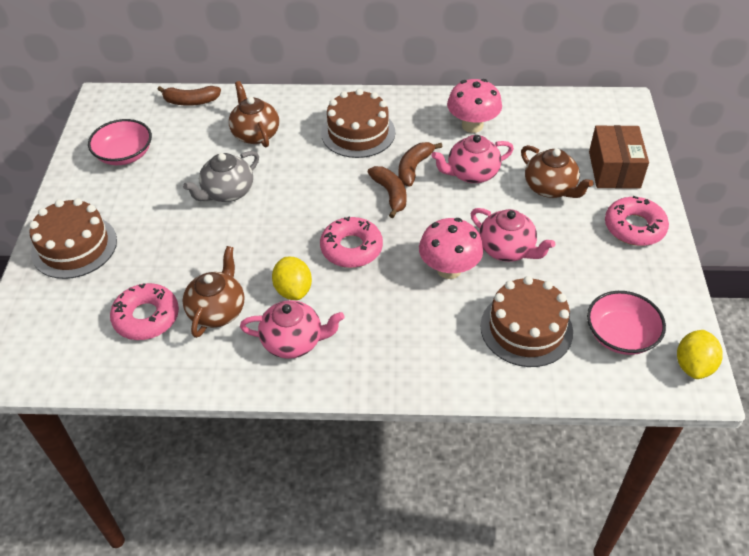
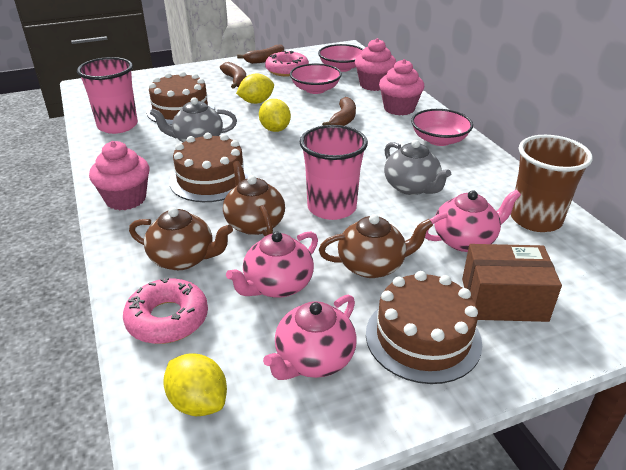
brown cup: none = 0 -> [511,135,593,232] = 1
grey teapot: [183,151,259,202] = 1 -> [150,97,237,142] [384,140,451,195] = 2
pink bowl: [88,119,152,165] [587,291,666,355] = 2 -> [290,63,342,94] [318,44,363,72] [411,109,473,146] = 3
pink cup: none = 0 -> [77,57,138,134] [299,125,368,220] = 2
pink cupcake: none = 0 -> [89,141,150,210] [355,38,396,91] [379,59,424,116] = 3
pink donut: [110,283,179,340] [320,216,383,268] [605,196,669,246] = 3 -> [123,277,208,344] [265,51,309,76] = 2
pink mushroom: [419,218,483,279] [447,79,502,133] = 2 -> none = 0
yellow lemon: [272,257,312,300] [677,330,723,379] = 2 -> [163,353,227,416] [236,73,274,104] [259,99,291,132] = 3

